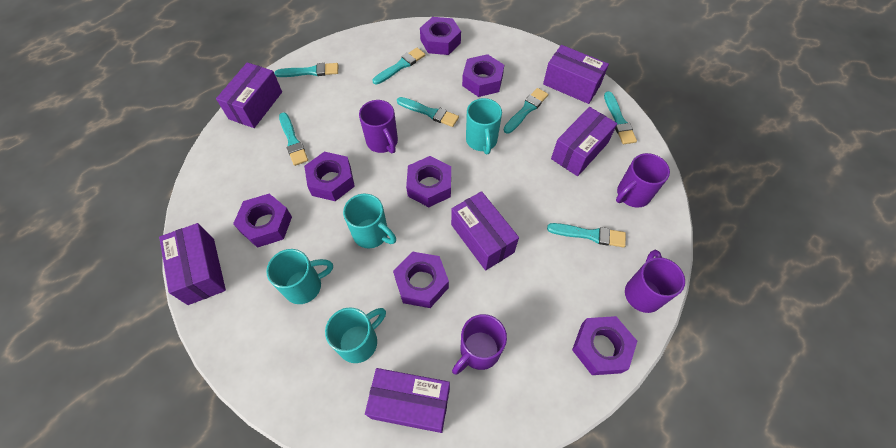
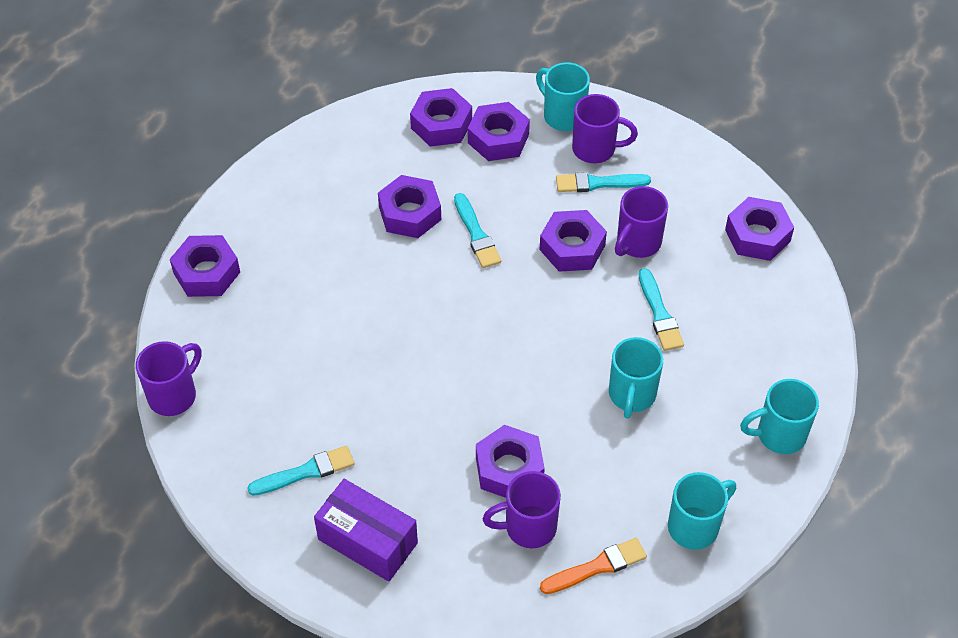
orange brush: none = 0 -> [540,538,647,594] = 1
purple box: [159,223,226,305] [216,62,282,128] [365,368,450,433] [451,191,519,271] [543,45,609,104] [551,107,617,176] = 6 -> [314,479,418,582] = 1
turquoise brush: [274,63,338,77] [279,112,308,166] [373,48,425,84] [397,97,459,127] [504,88,548,134] [547,223,626,248] [604,91,637,144] = 7 -> [247,446,355,496] [454,193,501,268] [556,172,651,192] [639,268,684,351] = 4

